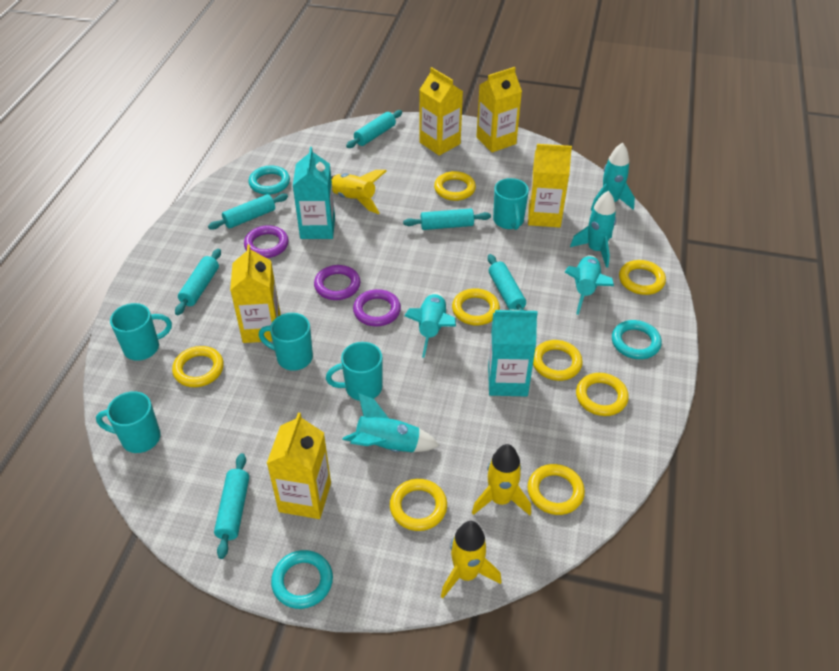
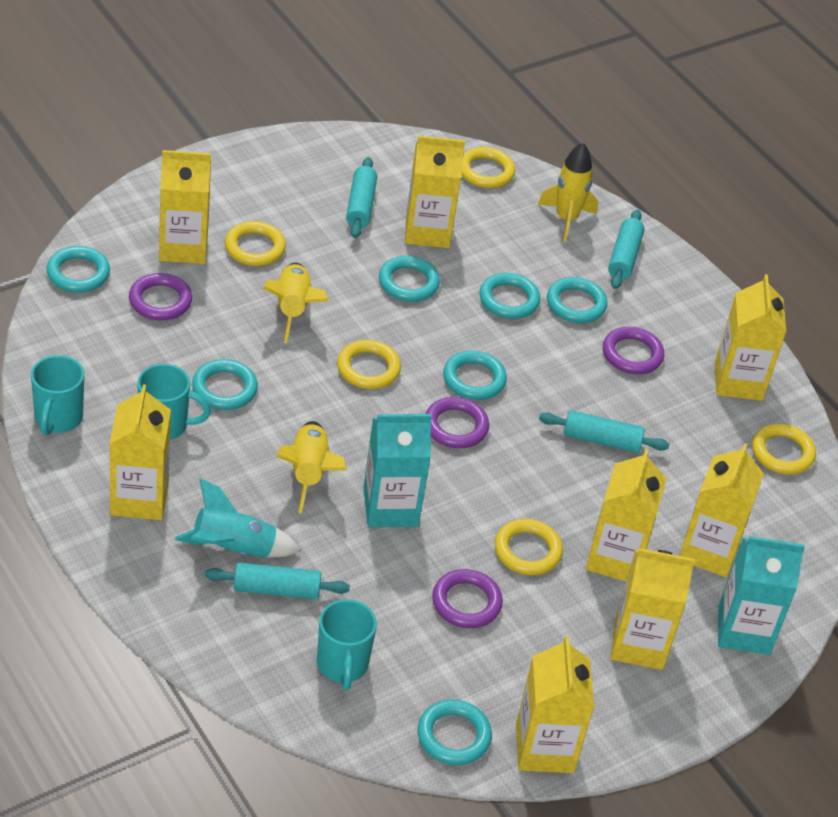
purple ring: [244,225,289,258] [314,265,360,300] [353,289,401,327] = 3 -> [129,273,192,320] [426,397,489,448] [432,569,503,628] [603,327,664,374] = 4
turquoise mug: [96,391,161,453] [110,303,172,361] [259,313,313,371] [326,342,383,401] [493,178,529,230] = 5 -> [31,355,84,435] [137,364,211,440] [317,599,377,690] = 3
turquoise ring: [248,166,290,195] [271,550,333,609] [612,320,662,359] = 3 -> [47,246,110,293] [192,359,258,410] [379,256,440,302] [418,699,492,765] [443,351,507,400] [479,273,540,319] [547,277,608,323] = 7
turquoise rocket: [342,393,440,452] [404,292,456,358] [565,255,614,315] [570,191,616,268] [591,143,635,211] = 5 -> [175,478,301,558] = 1
turquoise rolling pin: [175,249,221,315] [208,194,288,230] [214,453,249,559] [346,110,402,148] [403,209,491,230] [488,254,526,311] = 6 -> [205,563,350,599] [346,157,377,238] [539,410,669,453] [608,209,645,289] = 4
yellow carton: [230,244,281,343] [267,413,331,519] [420,67,463,156] [476,67,522,153] [528,144,572,228] = 5 -> [110,385,171,520] [159,150,211,264] [405,136,465,248] [516,636,594,773] [586,449,667,582] [611,548,695,670] [679,443,764,577] [715,274,786,401] = 8
yellow ring: [172,346,224,387] [390,479,447,531] [434,171,476,201] [452,288,500,325] [527,464,585,515] [533,340,583,381] [576,373,629,416] [619,260,666,295] = 8 -> [225,221,286,266] [337,340,401,389] [461,147,515,188] [495,519,563,575] [752,423,816,475] = 5

